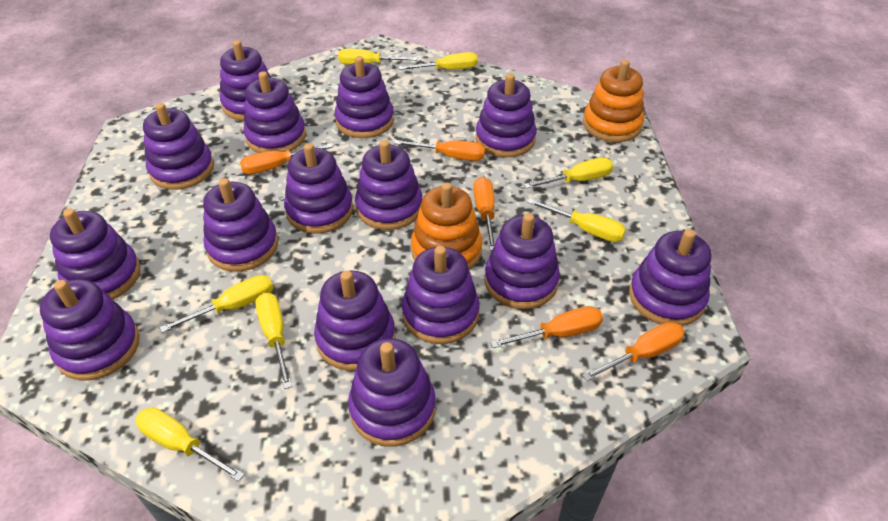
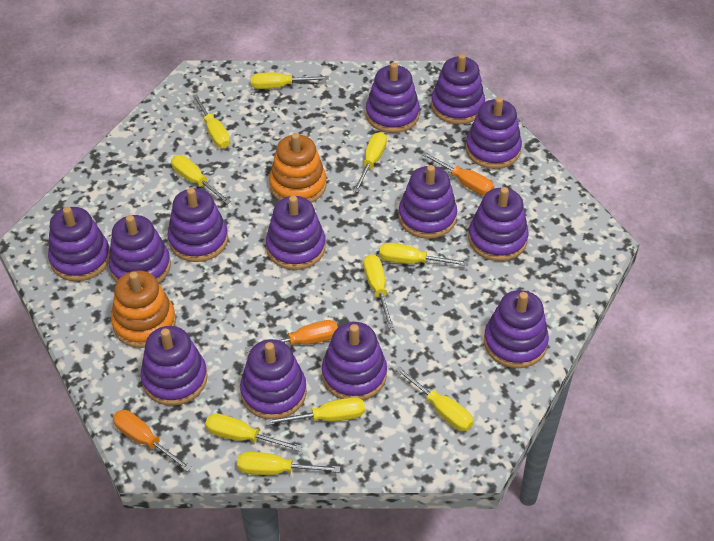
orange screwdriver: [240,143,333,174] [394,140,485,161] [473,177,495,251] [490,306,603,348] [582,322,685,381] = 5 -> [113,410,192,472] [245,320,338,352] [422,152,494,196] = 3
purple stacking toy: [40,279,140,381] [50,208,140,300] [143,103,214,190] [203,178,278,272] [220,40,271,121] [243,71,306,153] [284,143,353,234] [314,271,395,371] [335,56,394,138] [348,338,436,447] [355,140,422,230] [402,246,479,344] [476,73,537,157] [484,213,560,309] [629,229,711,326] = 15 -> [48,207,110,281] [108,215,171,283] [140,326,208,406] [168,188,228,262] [240,339,307,419] [266,195,326,270] [322,322,387,400] [366,62,420,133] [398,165,457,239] [431,54,485,124] [465,97,522,169] [468,187,529,261] [484,290,549,368] = 13
yellow screwdriver: [135,407,244,482] [159,275,273,333] [255,293,292,389] [338,49,417,65] [399,52,478,70] [524,157,613,189] [527,199,626,242] = 7 -> [171,155,231,204] [193,94,230,148] [205,413,302,451] [237,452,340,475] [251,73,329,89] [266,397,365,425] [353,132,387,193] [363,254,394,328] [379,243,469,266] [395,366,473,431] = 10

